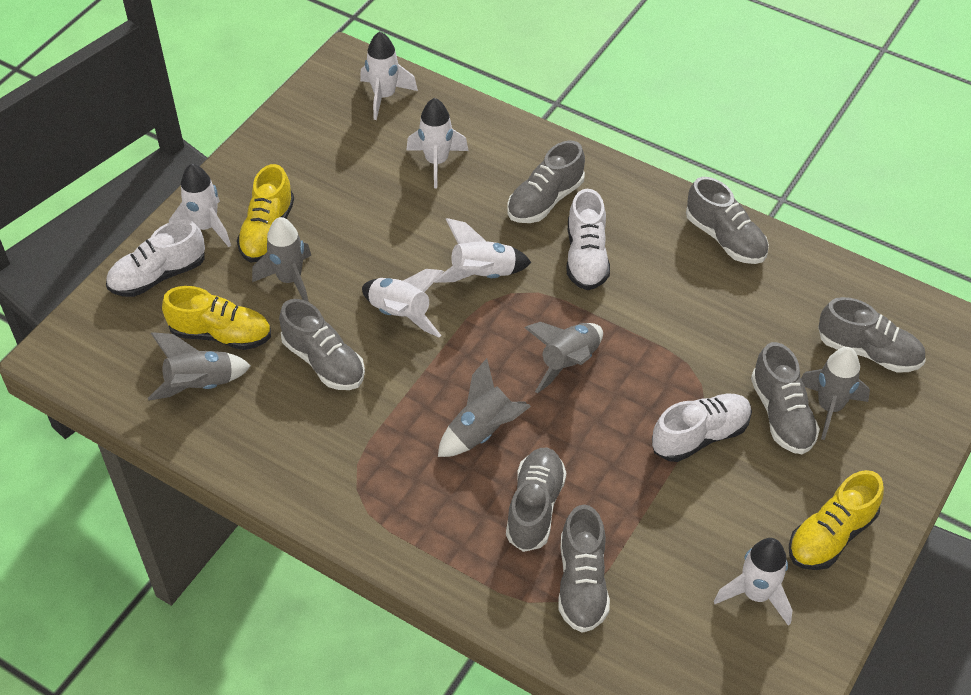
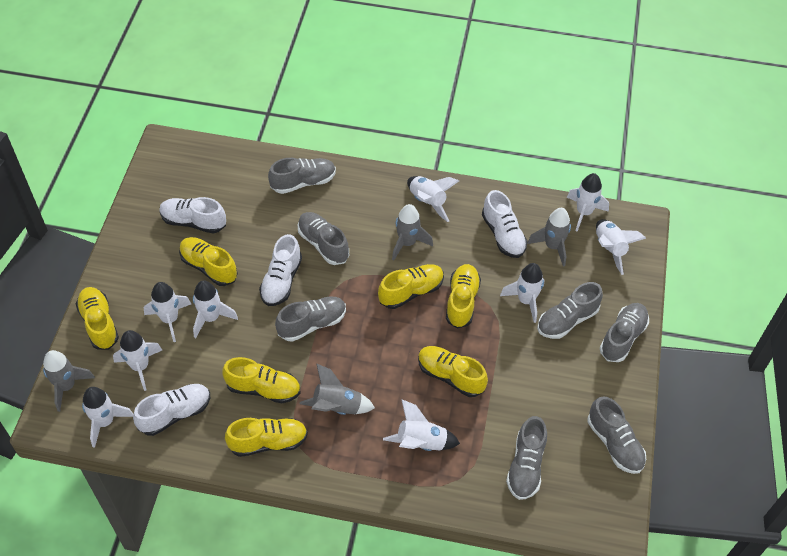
grey rocket: [148,332,251,401] [252,217,311,302] [438,358,531,457] [524,322,603,393] [801,347,870,440] = 5 -> [43,350,95,412] [300,363,375,415] [392,204,433,261] [527,208,571,267] = 4
white rocket: [169,164,231,247] [360,32,418,120] [362,269,444,337] [406,98,468,188] [434,218,531,283] [714,538,793,626] = 6 -> [82,387,134,448] [113,330,162,391] [144,282,191,342] [193,280,238,338] [383,399,460,451] [407,176,459,222] [500,263,545,323] [567,173,609,232] [596,219,646,275] = 9
white shoe: [106,220,205,297] [567,189,610,290] [652,394,752,462] = 3 -> [133,384,210,436] [159,197,226,233] [259,234,302,306] [482,190,527,258] = 4
yellow shoe: [162,286,271,350] [237,164,294,263] [789,470,884,570] = 3 -> [76,287,119,350] [179,237,238,286] [222,357,301,403] [225,418,308,457] [378,264,444,309] [418,346,488,397] [446,264,481,329] = 7

